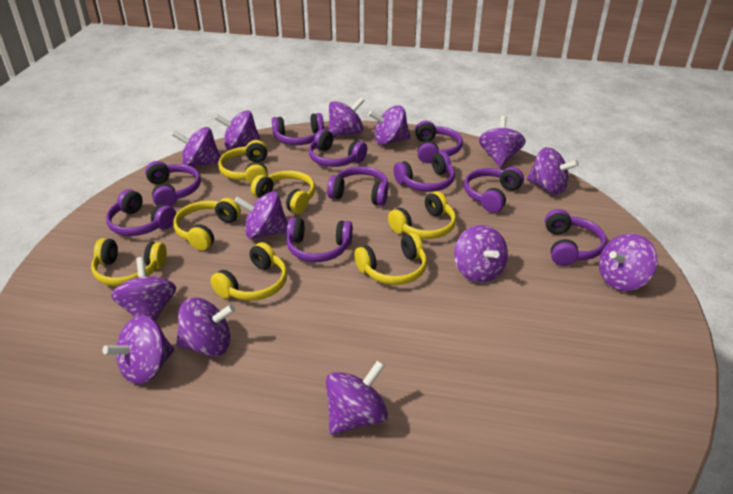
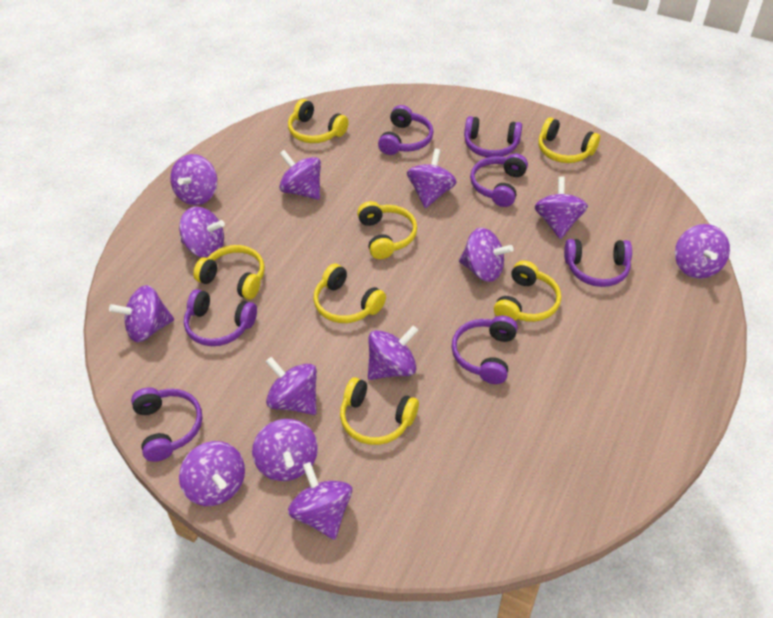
purple headphones: [106,189,176,236] [145,161,201,206] [272,113,324,145] [287,217,353,262] [309,129,367,167] [327,166,388,206] [394,152,455,192] [415,121,463,163] [464,167,524,213] [545,209,607,266] = 10 -> [131,387,202,462] [184,289,257,346] [378,105,433,155] [451,316,518,384] [464,116,522,157] [470,153,528,207] [564,239,632,287] = 7

